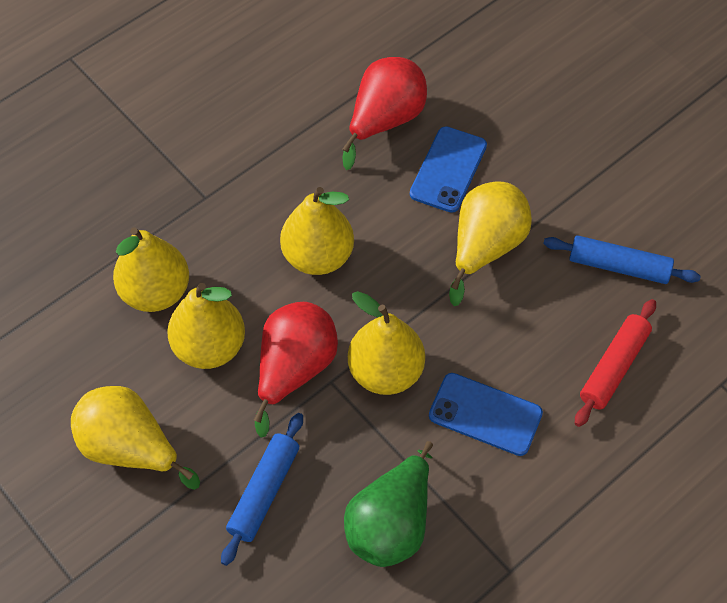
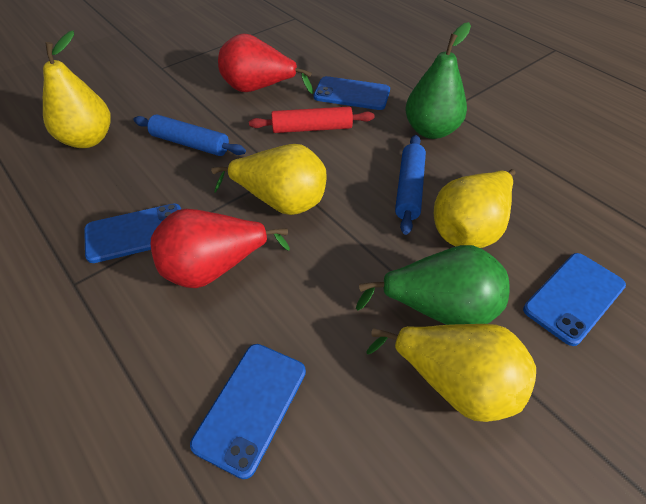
blue phone: [410,126,487,213] [429,373,543,456] = 2 -> [84,204,181,263] [190,344,306,479] [314,76,390,110] [523,253,626,346] = 4
green pear: [344,441,433,567] = 1 -> [356,245,510,325] [405,22,471,139] = 2
yellow pear: [71,386,200,490] [113,227,189,312] [167,283,245,369] [280,187,354,275] [348,291,425,395] [449,181,532,306] = 6 -> [43,31,111,148] [211,144,326,215] [367,324,536,422] [434,169,516,248] = 4

